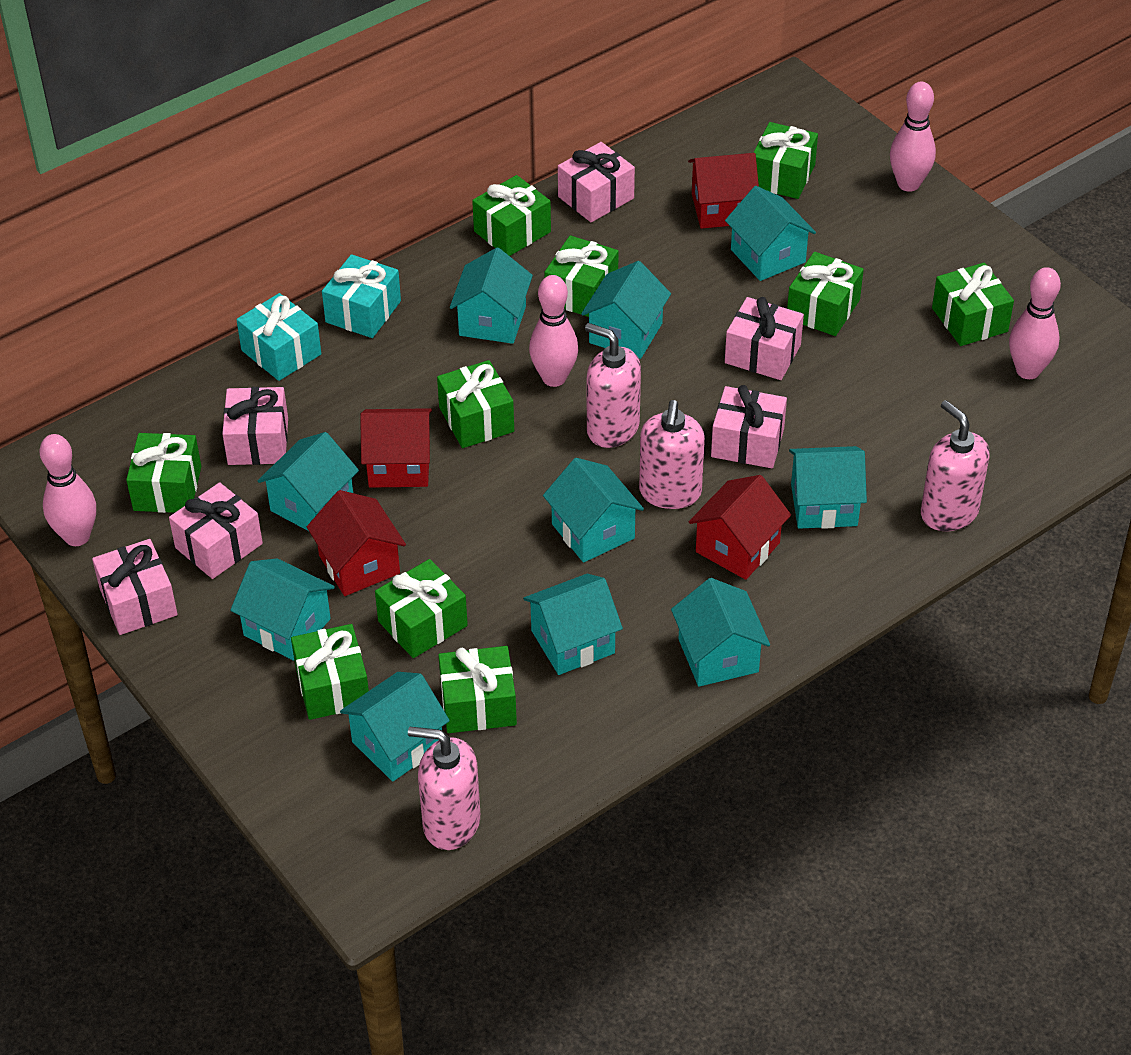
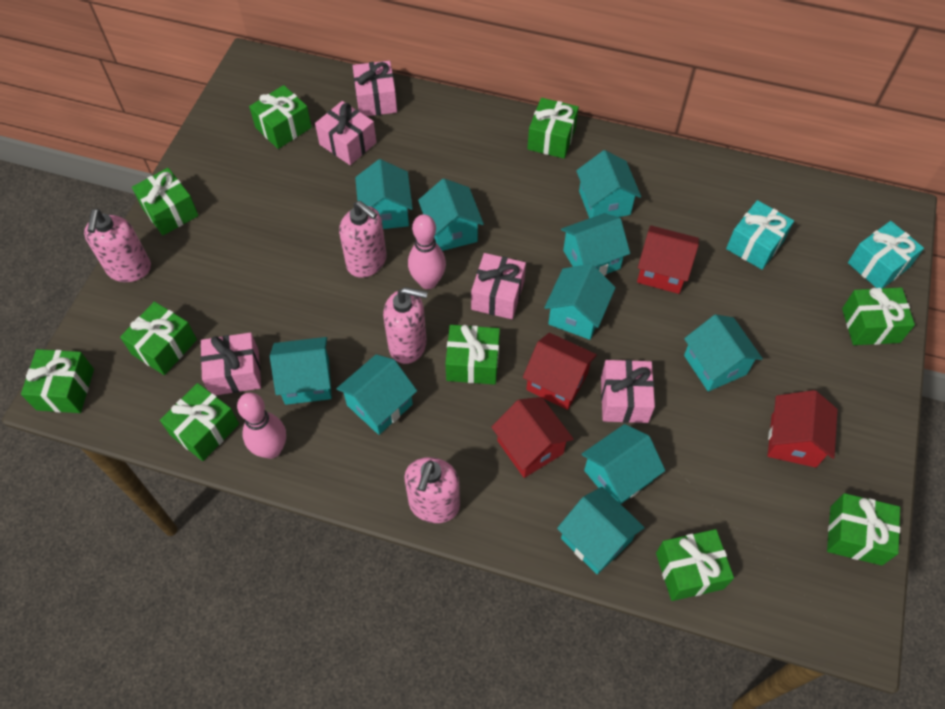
pink bowling pin: [40,434,96,546] [529,275,579,387] [890,82,936,192] [1009,267,1061,379] = 4 -> [237,393,286,459] [408,214,446,289] = 2
pink gift: [92,539,178,635] [169,482,263,579] [222,387,288,465] [558,142,635,222] [711,385,787,468] [725,297,804,380] = 6 -> [201,332,261,395] [315,101,376,165] [353,61,397,116] [471,253,526,319] [601,360,655,423] = 5

